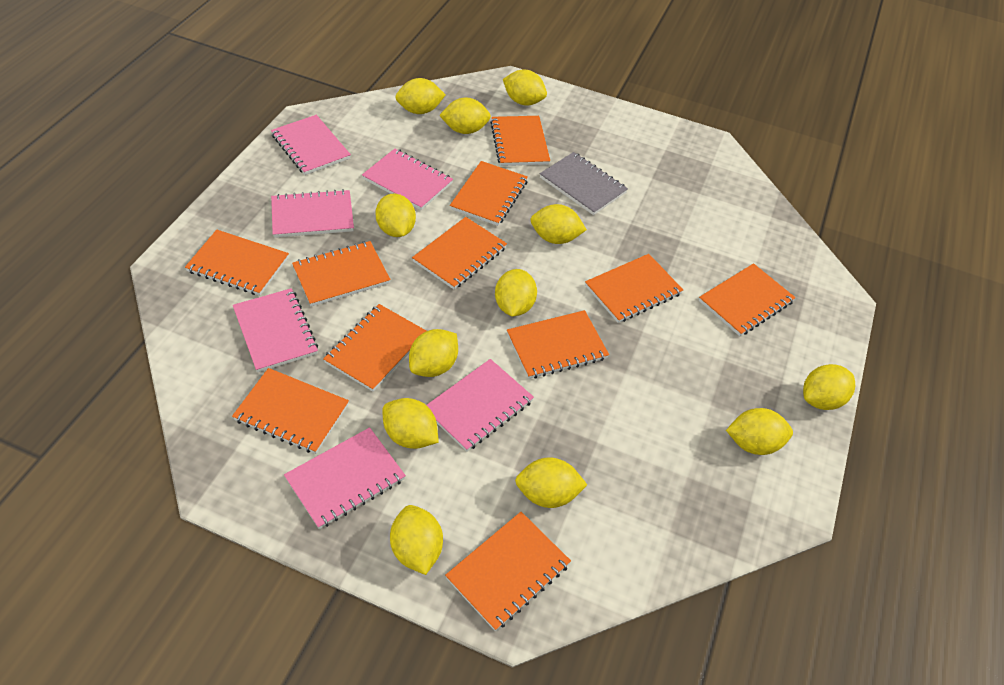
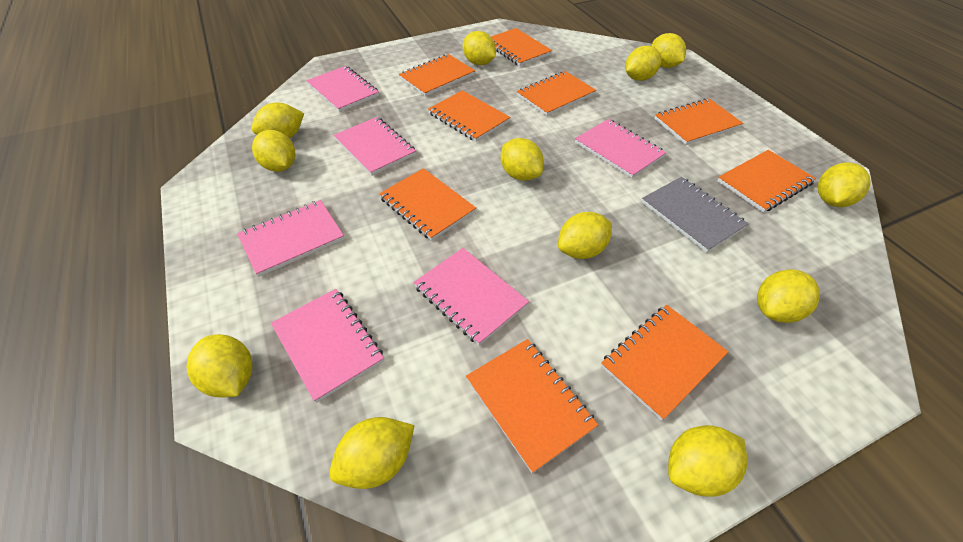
orange notebook: [185,230,289,296] [232,368,349,454] [292,241,391,307] [323,304,426,392] [412,217,507,289] [445,512,571,631] [450,161,528,226] [490,116,550,166] [507,310,609,379] [585,254,683,323] [699,263,796,336] = 11 -> [379,168,476,241] [399,54,475,97] [428,90,510,142] [466,339,598,473] [491,28,552,66] [517,71,596,116] [601,305,729,421] [655,98,743,145] [718,150,816,213] = 9

